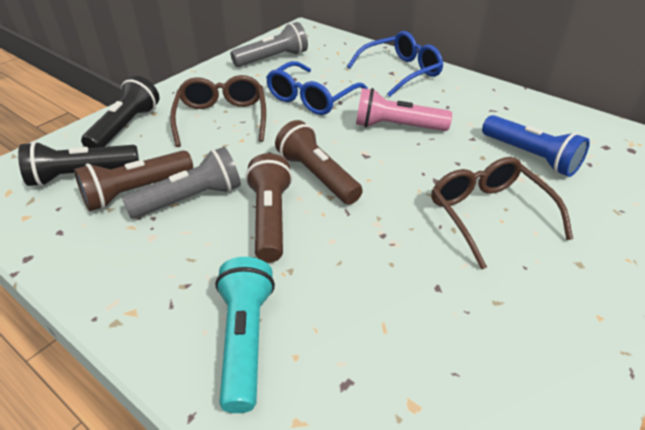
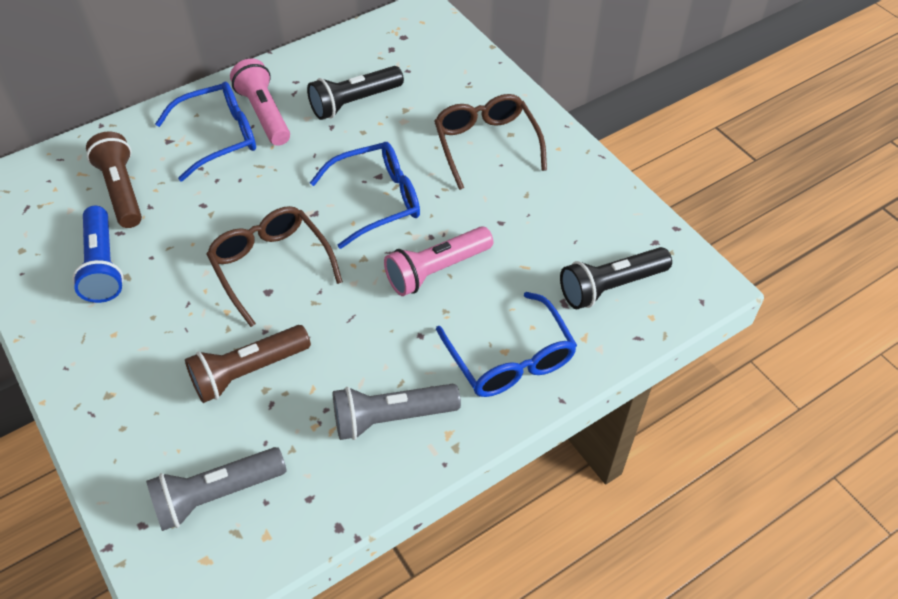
blue glasses: [266,61,368,115] [347,31,443,97] = 2 -> [155,82,256,181] [310,142,420,249] [436,292,577,397] = 3
brown flashlight: [74,150,193,211] [245,153,292,263] [275,120,363,205] = 3 -> [86,131,142,228] [185,325,311,403] = 2
pink flashlight: [356,88,452,131] = 1 -> [230,59,290,146] [384,226,493,296] = 2
turquoise flashlight: [215,257,275,413] = 1 -> none = 0

